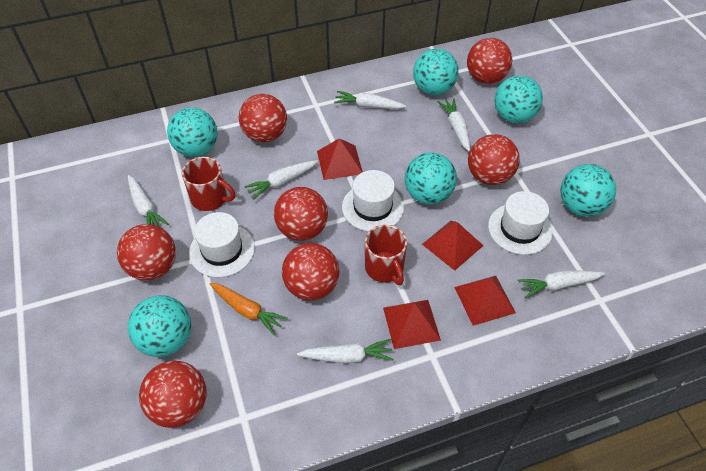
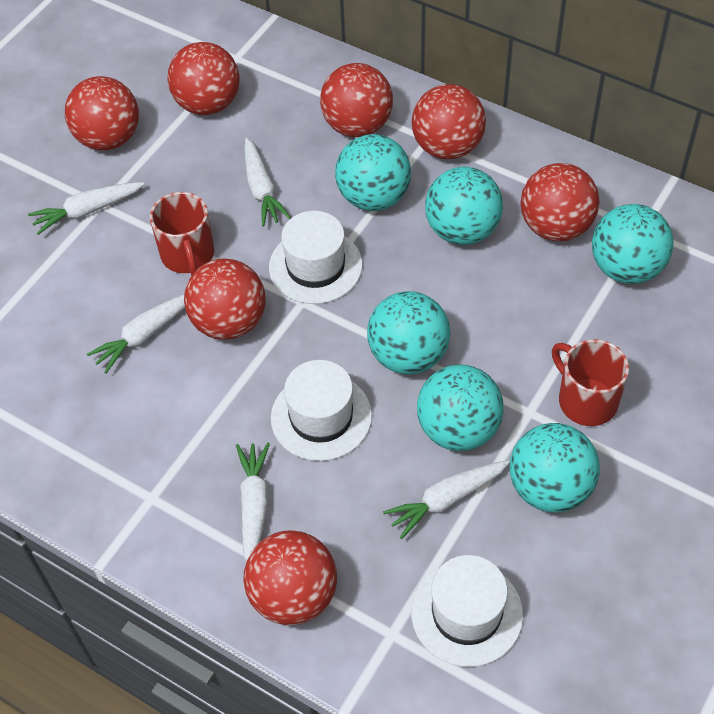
orange carrot: [210,283,288,335] = 1 -> none = 0
red pyramid: [317,138,363,180] [383,300,441,349] [422,221,484,271] [454,276,516,326] = 4 -> none = 0
white carrot: [128,175,169,227] [244,160,318,199] [297,339,393,363] [334,91,406,109] [438,99,470,151] [517,271,605,299] = 6 -> [28,182,145,235] [87,294,185,373] [236,443,270,562] [244,138,291,226] [383,461,509,539] = 5

